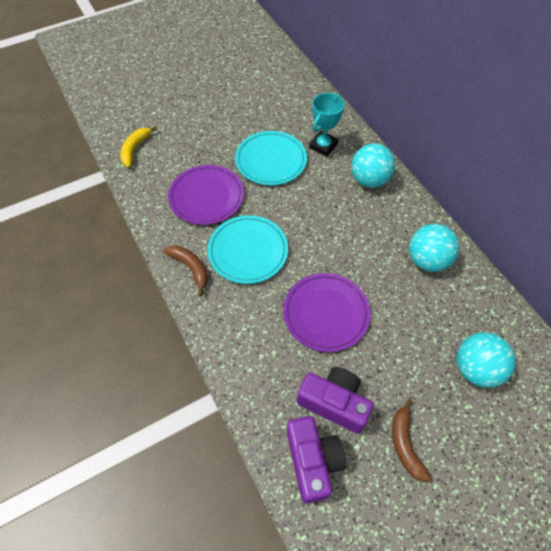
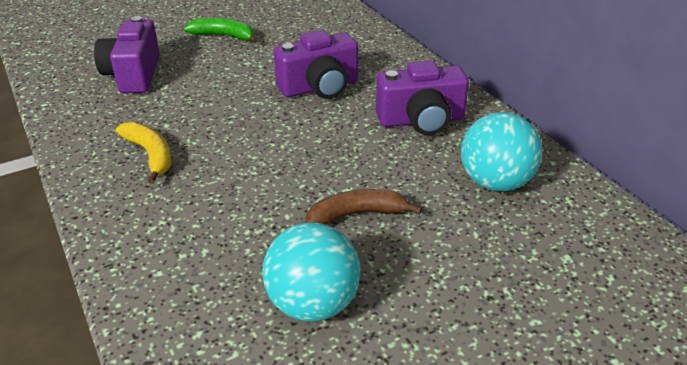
brown banana: [164,245,208,296] [392,398,432,482] = 2 -> [306,189,422,225] = 1
green banana: none = 0 -> [184,18,258,43] = 1
purple camera: [287,416,346,504] [297,367,373,433] = 2 -> [94,16,160,93] [274,30,358,99] [376,61,469,135] = 3
purple plate: [168,165,244,225] [283,273,370,352] = 2 -> none = 0
turquoise ball: [351,143,395,188] [409,224,459,272] [456,332,516,387] = 3 -> [262,222,360,322] [461,112,542,191] = 2
turquoise plate: [207,215,288,284] [235,131,307,185] = 2 -> none = 0
turquoise trophy: [309,93,344,157] = 1 -> none = 0

